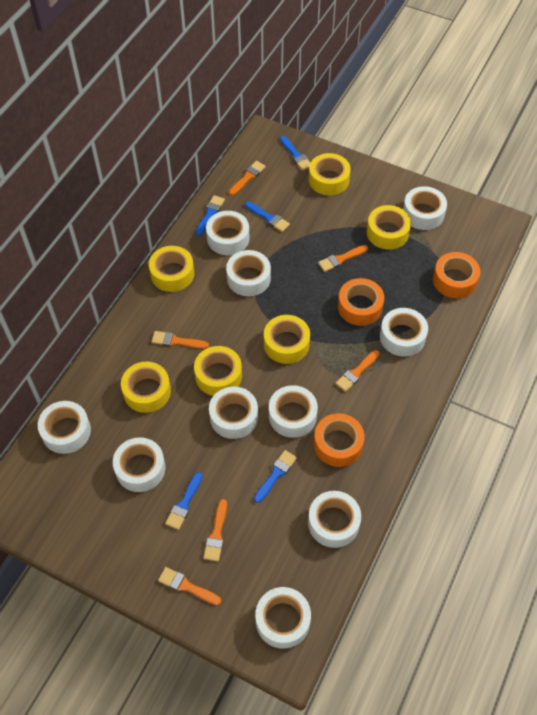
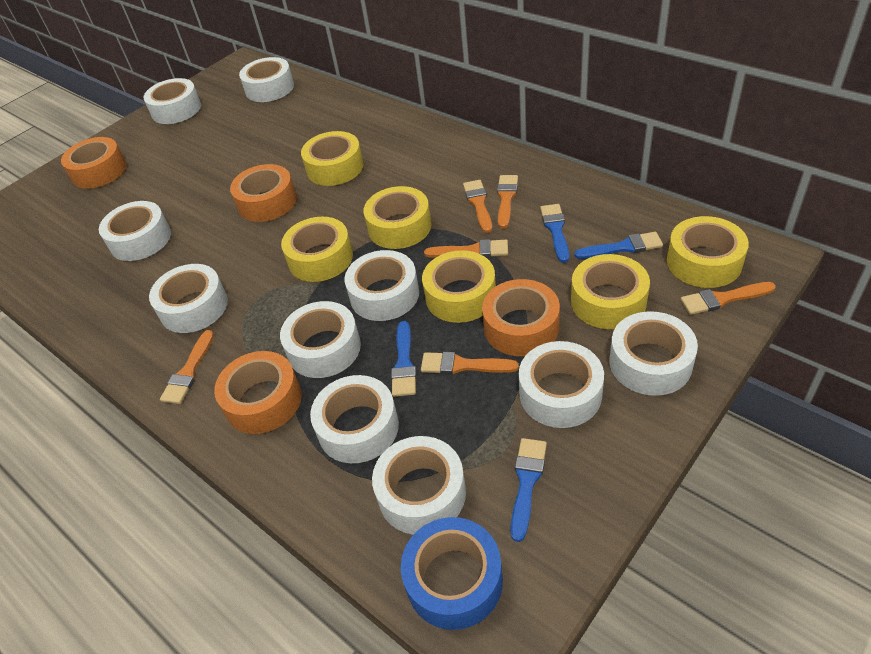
blue brush: [165,472,203,530] [196,195,225,236] [245,201,290,232] [254,450,297,503] [280,136,311,171] = 5 -> [391,321,416,397] [511,438,547,542] [540,204,569,263] [574,232,663,259] = 4
blue tape: none = 0 -> [401,517,503,630] = 1
orange tape: [314,413,365,467] [338,278,384,326] [433,252,480,298] = 3 -> [61,137,126,189] [214,351,302,434] [230,164,297,222] [482,279,560,356] = 4

